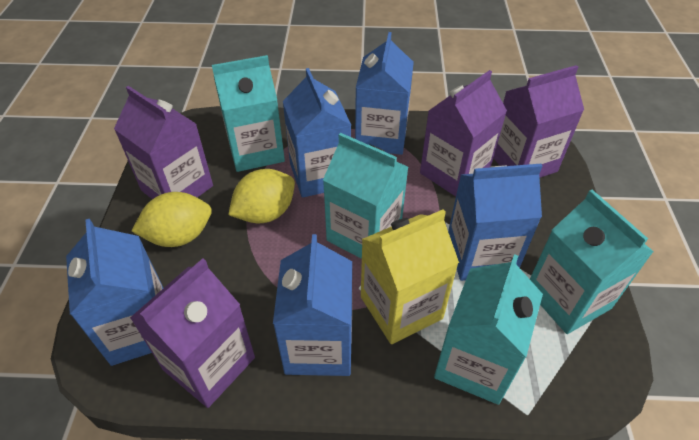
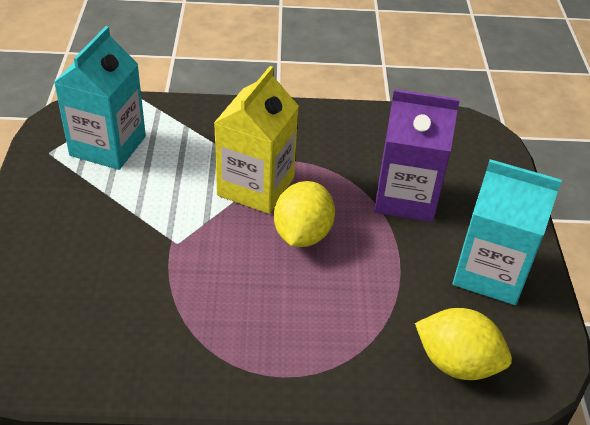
blue carton: [66,219,163,366] [273,234,352,376] [283,68,351,198] [355,32,414,155] [448,164,542,281] = 5 -> none = 0
purple carton: [114,86,213,199] [130,258,255,408] [420,70,507,196] [494,65,584,178] = 4 -> [374,89,460,222] = 1
turquoise carton: [212,55,285,172] [323,133,408,259] [434,254,543,405] [530,190,654,334] = 4 -> [54,26,146,170] [452,159,562,305] = 2

